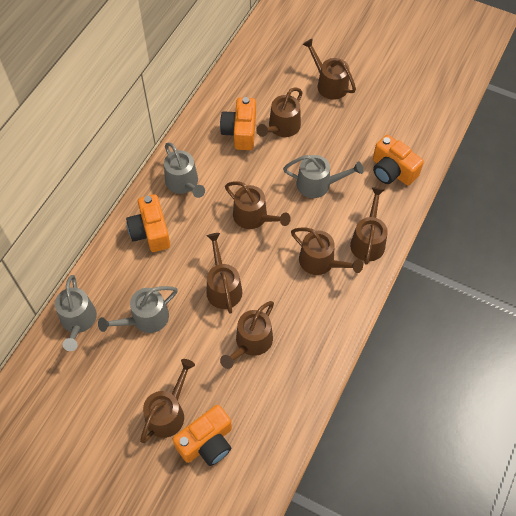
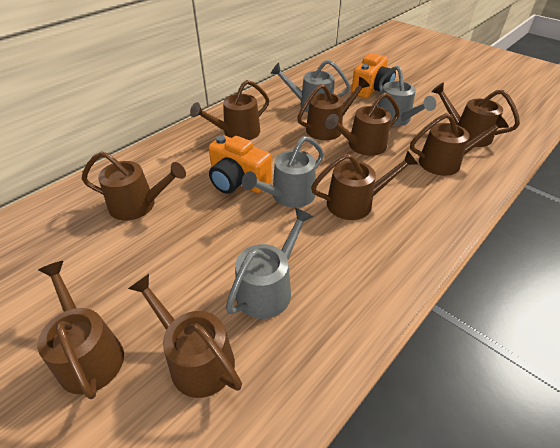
brown watering can: [140,359,195,443] [207,233,242,313] [220,301,274,369] [225,181,291,229] [256,88,303,137] [291,227,363,275] [302,38,356,100] [350,187,388,265] = 8 -> [37,261,124,399] [82,151,186,221] [128,274,242,398] [190,80,269,140] [297,77,370,140] [311,150,418,220] [325,92,400,156] [410,113,509,176] [431,82,520,147] = 9
orange camera: [126,194,170,252] [173,405,232,466] [220,97,256,150] [373,135,424,185] = 4 -> [209,135,272,194] [351,53,396,98] = 2

